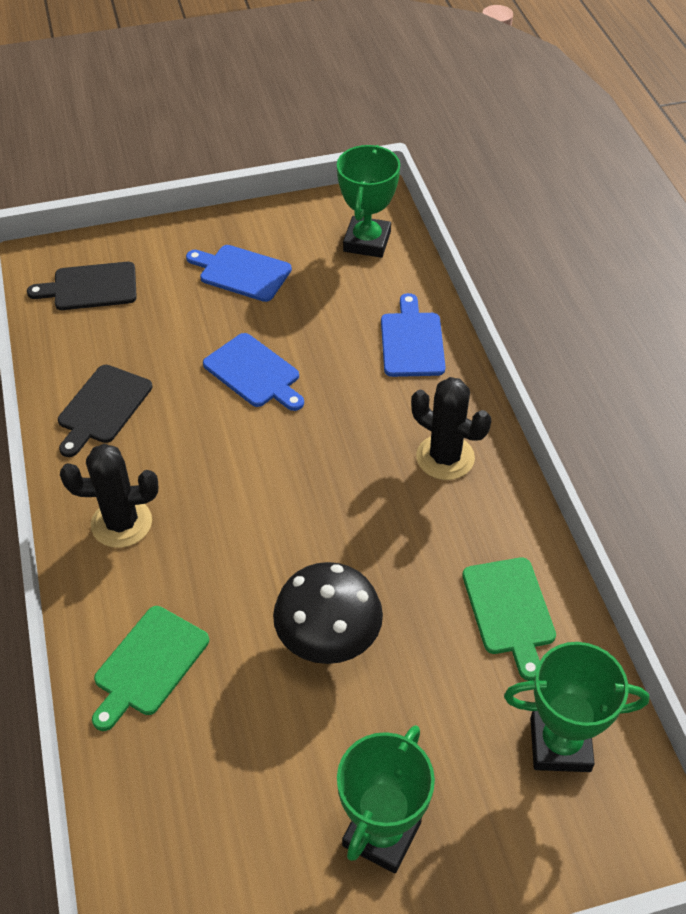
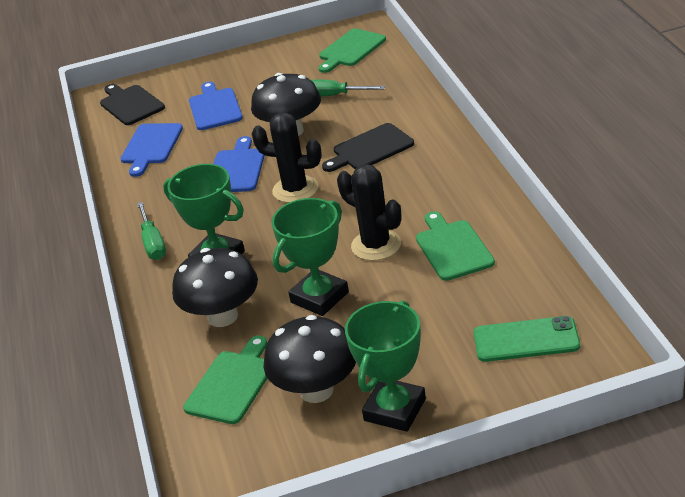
black mushroom: [273,562,383,664] = 1 -> [172,248,258,327] [251,73,321,136] [263,315,356,403] = 3
green cutting board: [92,606,209,731] [463,557,556,681] = 2 -> [183,336,268,424] [319,28,386,73] [416,211,495,281] = 3
green phone: none = 0 -> [474,316,580,362] = 1
green screwdriver: none = 0 -> [137,202,166,260] [311,80,385,96] = 2

